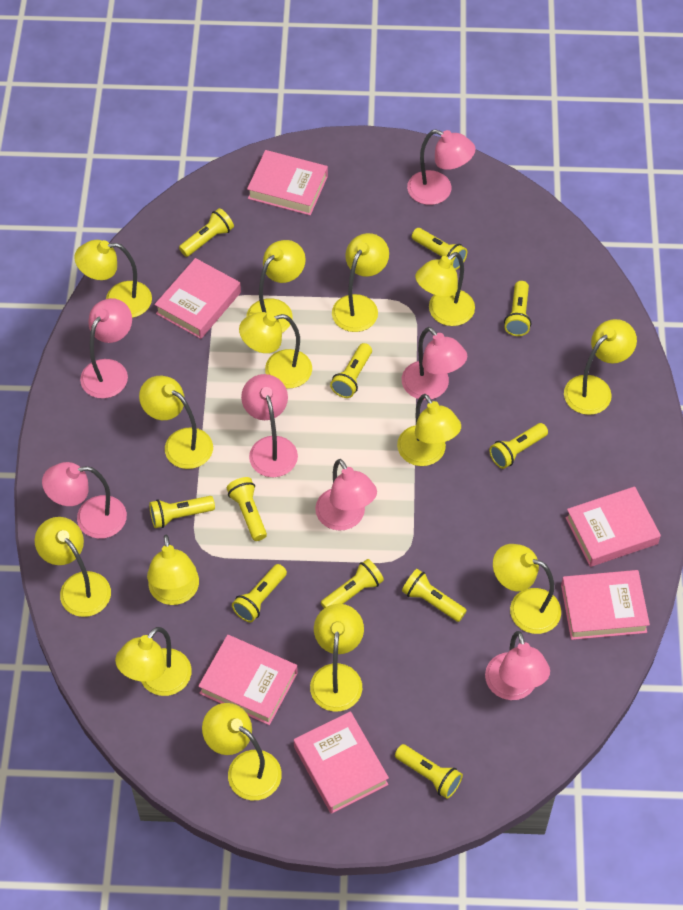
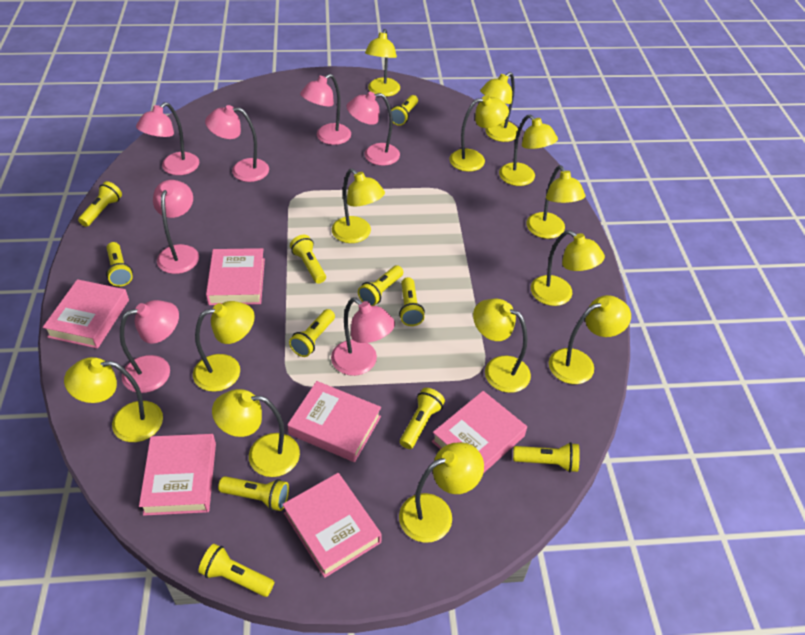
yellow lamp: [35,517,111,617] [74,240,152,318] [115,627,191,696] [139,376,213,469] [147,535,199,605] [202,703,282,800] [239,312,312,389] [246,240,306,333] [310,604,364,712] [332,233,389,332] [397,394,461,466] [415,252,475,326] [493,544,561,634] [564,319,637,415] = 14 -> [64,357,163,442] [193,301,255,392] [212,389,300,477] [332,169,385,243] [365,29,400,97] [399,442,484,543] [449,95,509,172] [473,298,531,393] [480,72,518,142] [499,115,558,186] [526,165,585,239] [531,230,605,306] [549,295,631,384] = 13

